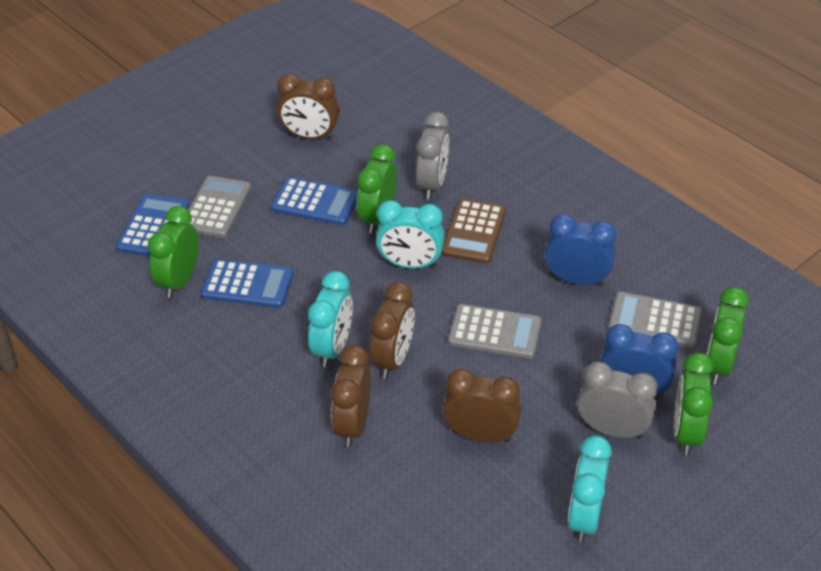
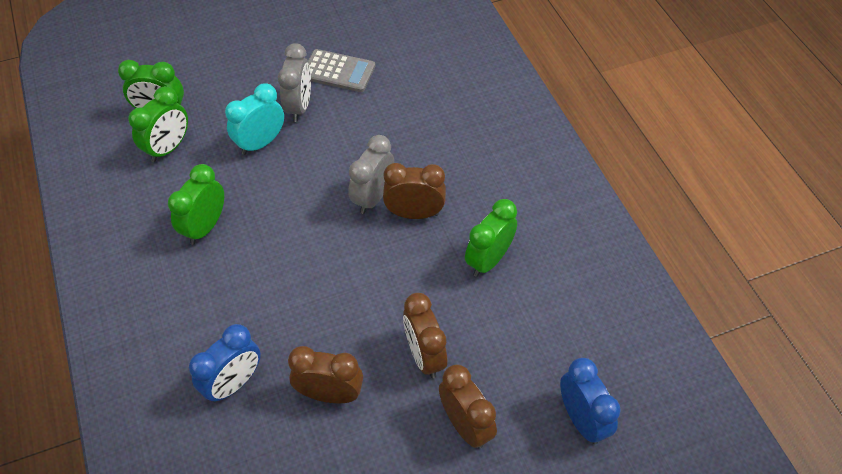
blue calculator: [116,194,189,256] [201,259,293,308] [271,177,358,225] = 3 -> none = 0
brown calculator: [441,199,506,263] = 1 -> none = 0
grey calculator: [189,176,251,238] [448,304,542,359] [608,292,702,348] = 3 -> [308,49,375,92] = 1
turquoise clock: [308,271,353,368] [376,200,445,269] [568,435,612,542] = 3 -> [225,83,284,155] = 1

